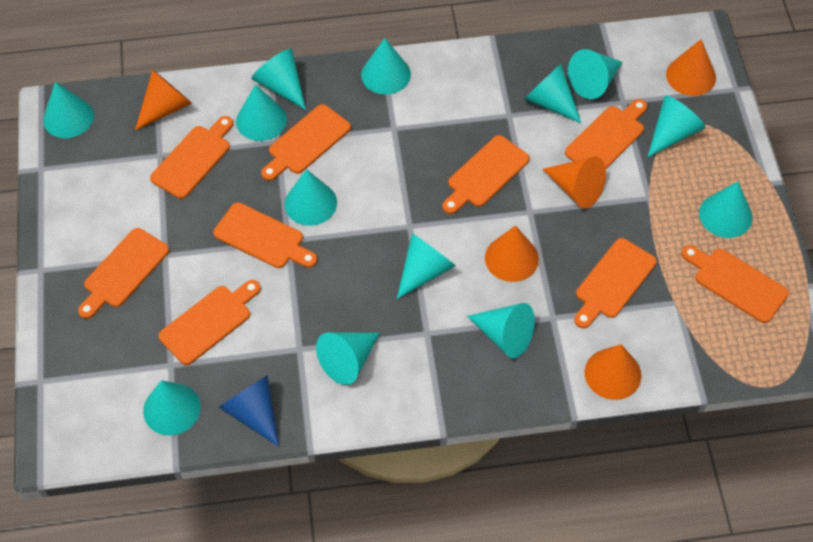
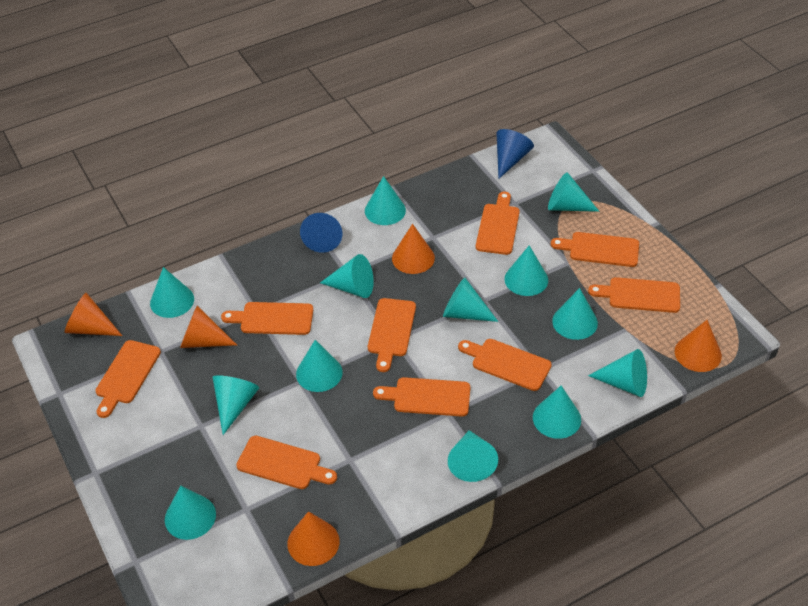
blue cone: [218,375,279,447] = 1 -> [300,213,342,253] [496,129,534,179] = 2

